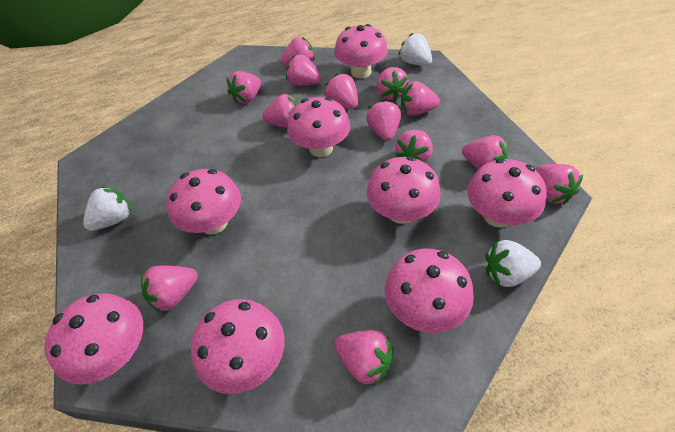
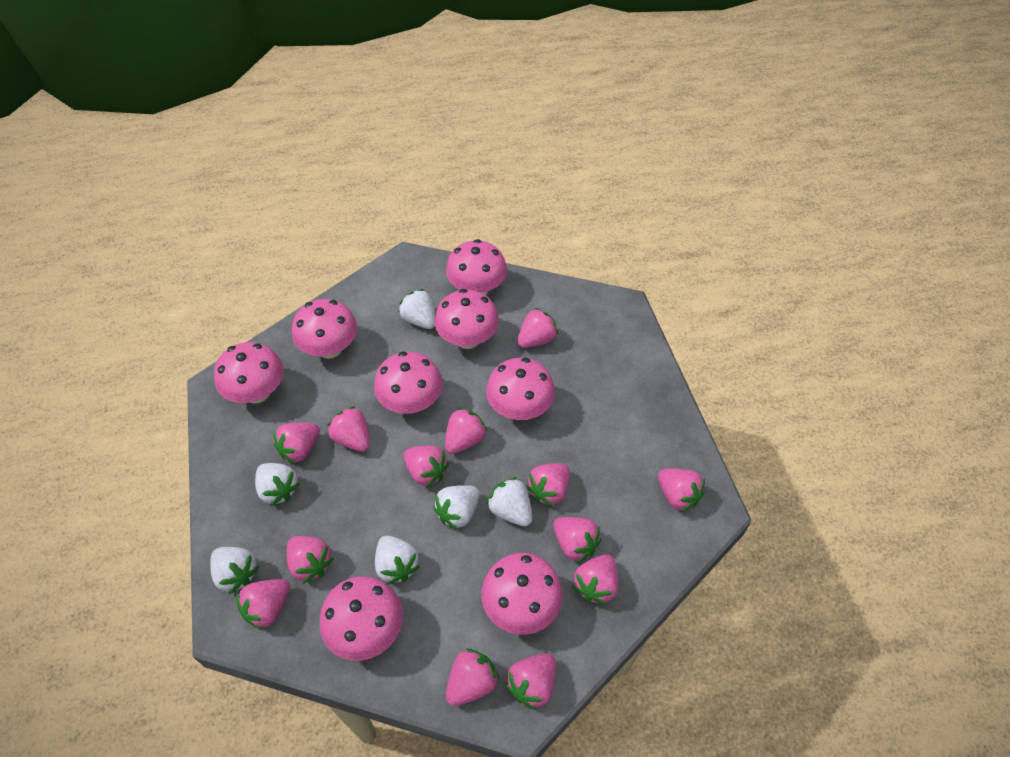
white strawberry: [83,186,132,231] [399,33,432,66] [485,240,541,287] = 3 -> [210,547,260,594] [255,463,300,506] [375,535,420,585] [398,289,436,329] [433,485,480,530] [486,477,532,526] = 6

